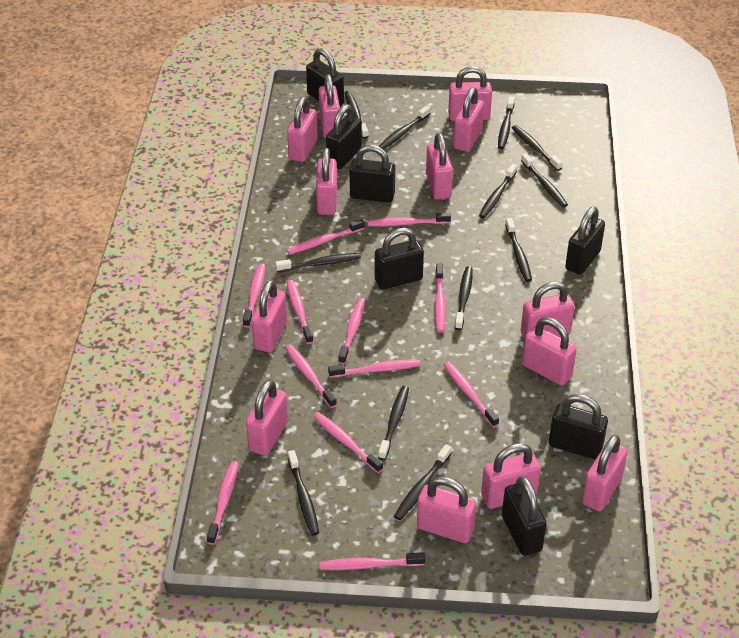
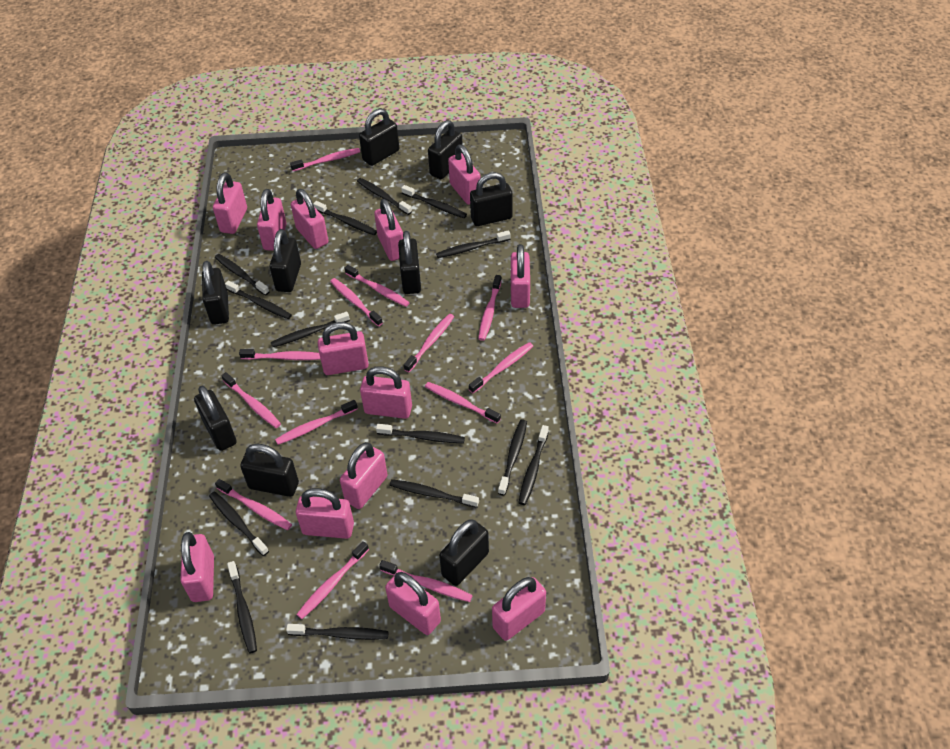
black padlock: [306,48,344,106] [326,104,362,169] [349,145,395,203] [375,228,424,290] [502,476,547,556] [549,394,608,459] [565,206,605,275] = 7 -> [194,386,237,451] [202,261,229,325] [240,444,299,497] [270,229,301,292] [359,109,399,166] [398,231,421,294] [428,120,463,179] [439,520,489,586] [470,172,513,226] = 9
black toothbrush: [275,253,361,272] [288,450,319,535] [344,91,369,139] [378,386,409,460] [379,105,431,149] [394,444,452,520] [455,266,473,330] [479,164,517,218] [498,96,515,149] [505,218,532,282] [512,125,563,171] [521,153,568,207] = 12 -> [209,492,269,556] [215,254,269,296] [225,280,292,319] [227,561,257,654] [271,312,350,347] [286,624,389,640] [313,201,377,236] [357,178,412,215] [376,424,465,443] [390,479,479,508] [401,185,467,218] [436,230,511,258] [498,419,527,495] [519,425,549,505] = 14
pink toothbrush: [207,461,239,545] [243,263,266,328] [285,345,337,408] [287,219,365,255] [287,280,313,344] [313,412,383,473] [320,553,425,570] [328,359,421,378] [338,298,365,364] [367,213,451,227] [435,264,446,333] [444,361,499,427] = 12 -> [215,479,292,530] [221,372,281,428] [239,349,320,360] [275,400,358,445] [290,148,360,171] [296,541,369,619] [330,278,383,326] [345,265,410,307] [379,560,473,602] [404,314,454,372] [425,382,501,424] [469,342,533,393] [478,275,501,341] = 13

